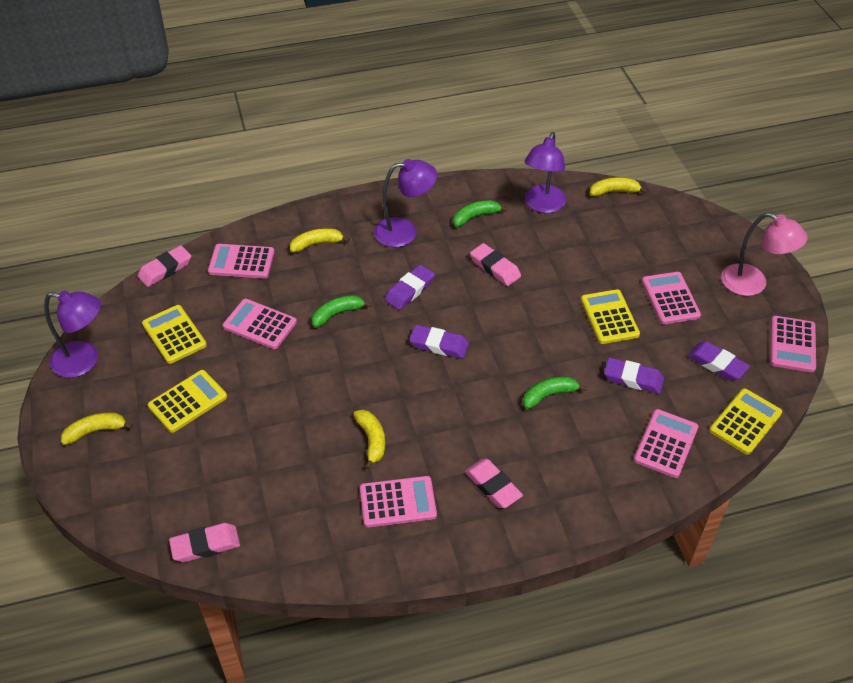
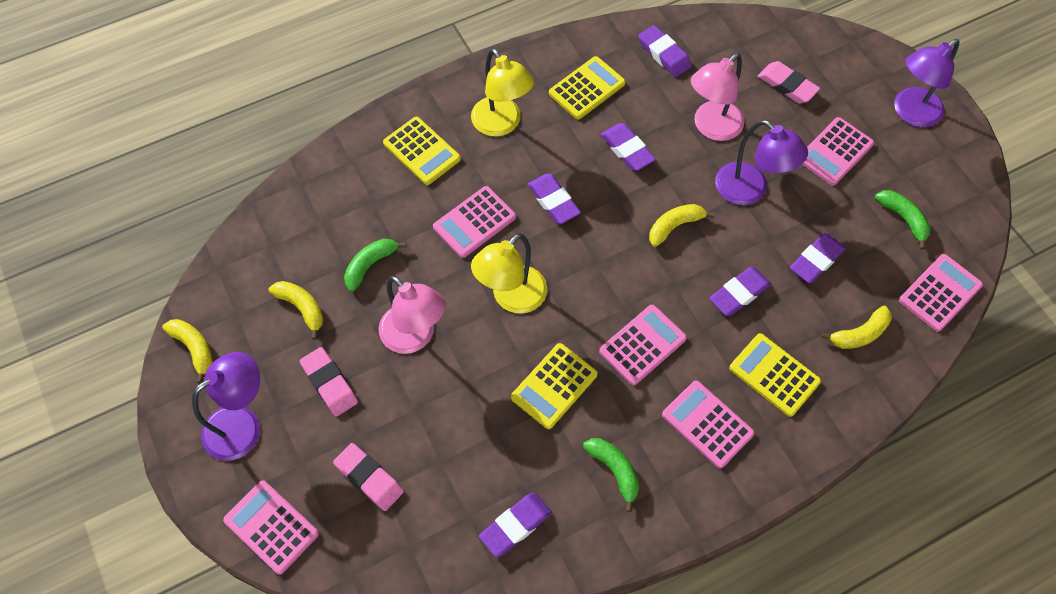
pink eraser: [138,245,191,287] [169,523,240,562] [465,459,523,508] [470,243,521,286] = 4 -> [300,347,358,417] [333,443,404,511] [758,61,820,103] = 3
pink lamp: [721,212,808,296] = 1 -> [378,276,445,354] [691,53,744,141] = 2
purple eraser: [385,265,435,310] [409,325,469,359] [604,358,664,394] [687,341,750,381] = 4 -> [479,492,552,557] [527,173,581,224] [601,123,656,171] [638,25,691,77] [709,267,771,316] [790,233,846,283] = 6
yellow lamp: none = 0 -> [471,49,534,137] [471,233,547,314] = 2

